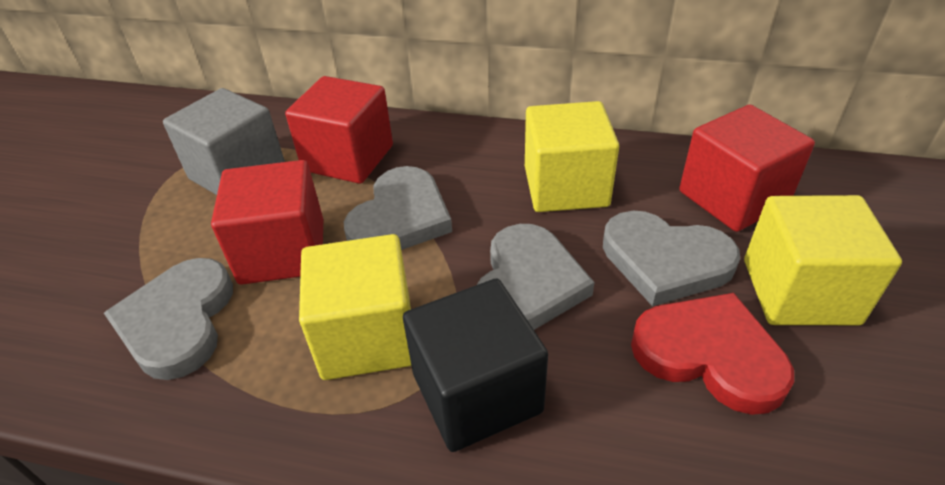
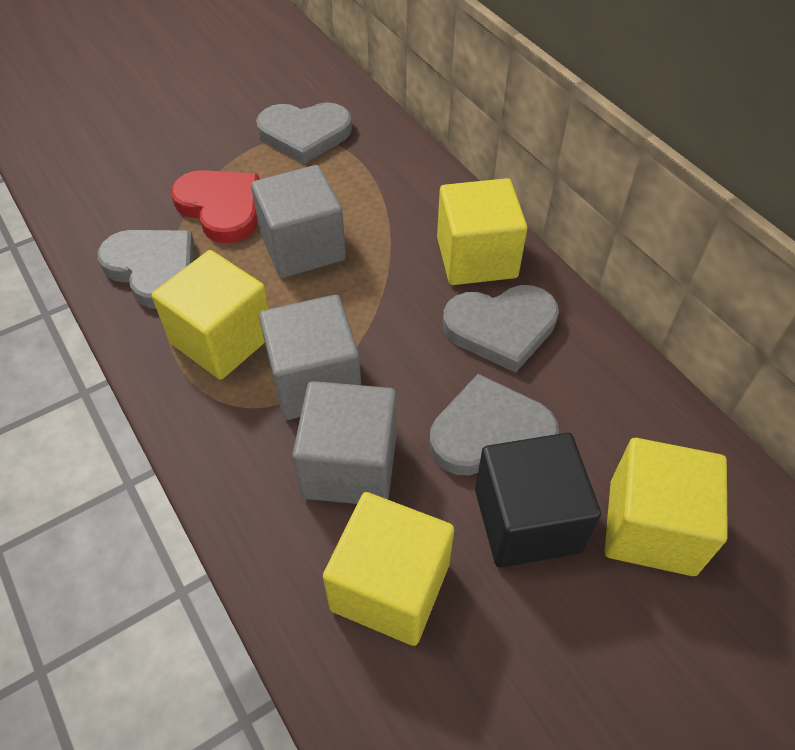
grey cube: [163,88,285,195] = 1 -> [251,165,346,278] [259,295,361,420] [292,381,396,504] = 3
red cube: [211,160,323,285] [285,76,393,184] [679,105,815,232] = 3 -> none = 0
yellow cube: [299,234,411,380] [525,101,619,212] [744,195,902,325] = 3 -> [152,250,269,380] [323,492,454,646] [437,178,527,285] [605,438,728,576] = 4

